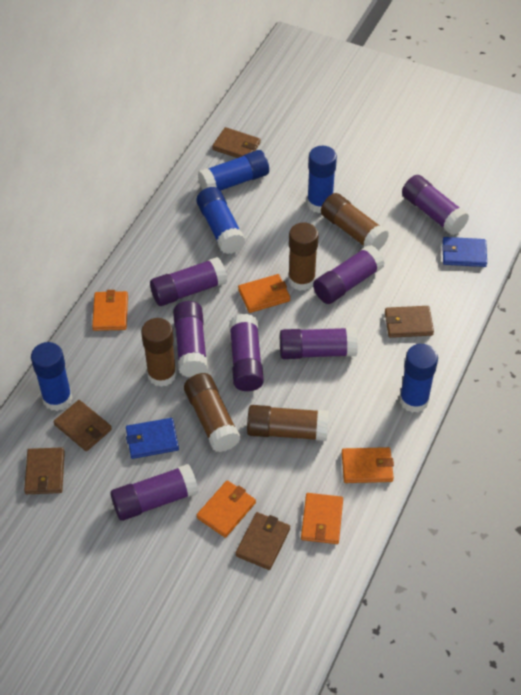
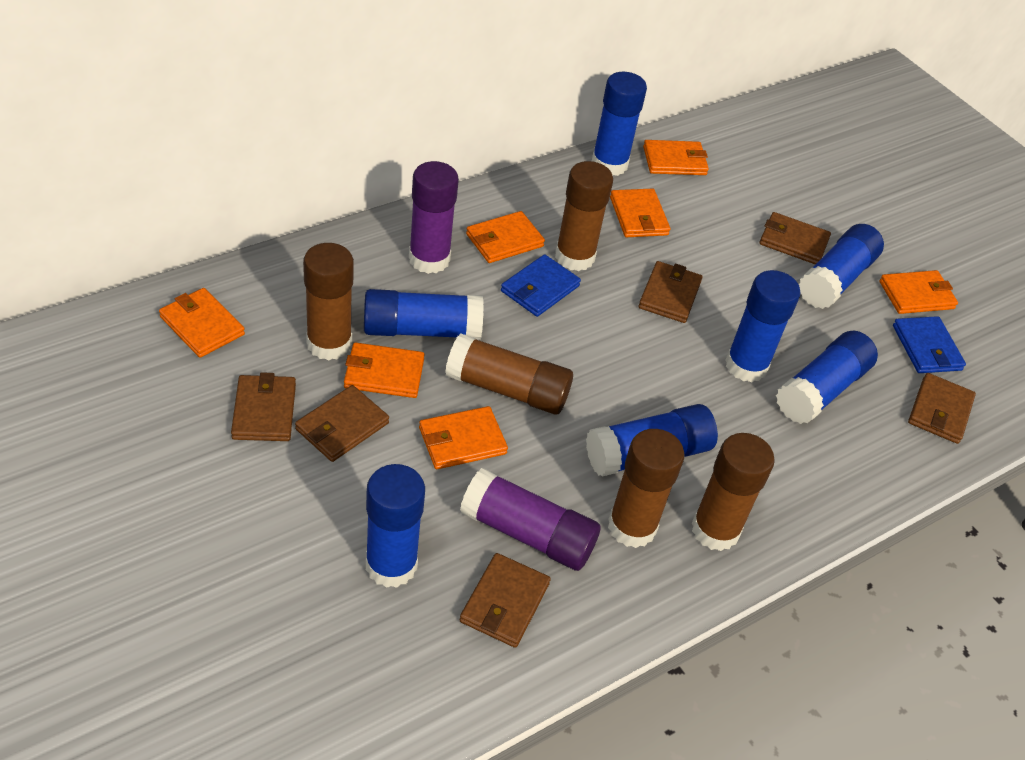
blue glue stick: [31,342,72,411] [196,187,246,254] [198,150,269,190] [307,146,337,213] [399,344,438,413] = 5 -> [364,289,484,340] [366,464,425,588] [586,404,718,477] [592,72,647,176] [725,270,801,382] [776,331,878,424] [799,224,884,309] = 7
brown wallet: [24,447,65,494] [53,400,112,451] [212,127,261,158] [236,512,290,570] [385,306,434,338] = 5 -> [231,372,296,441] [295,385,389,462] [460,553,551,648] [639,261,702,323] [760,212,831,264] [908,373,976,444] = 6
orange wallet: [92,290,128,331] [196,480,256,538] [238,274,290,313] [301,493,343,544] [342,447,394,483] = 5 -> [159,288,245,358] [344,342,425,398] [419,406,508,469] [466,211,545,263] [610,188,670,237] [643,140,709,175] [880,270,958,314] = 7
purple glue stick: [111,464,199,521] [150,257,227,306] [173,301,208,377] [229,314,264,391] [280,327,358,359] [313,245,385,304] [402,175,469,235] = 7 -> [409,161,459,274] [460,468,601,571] = 2

